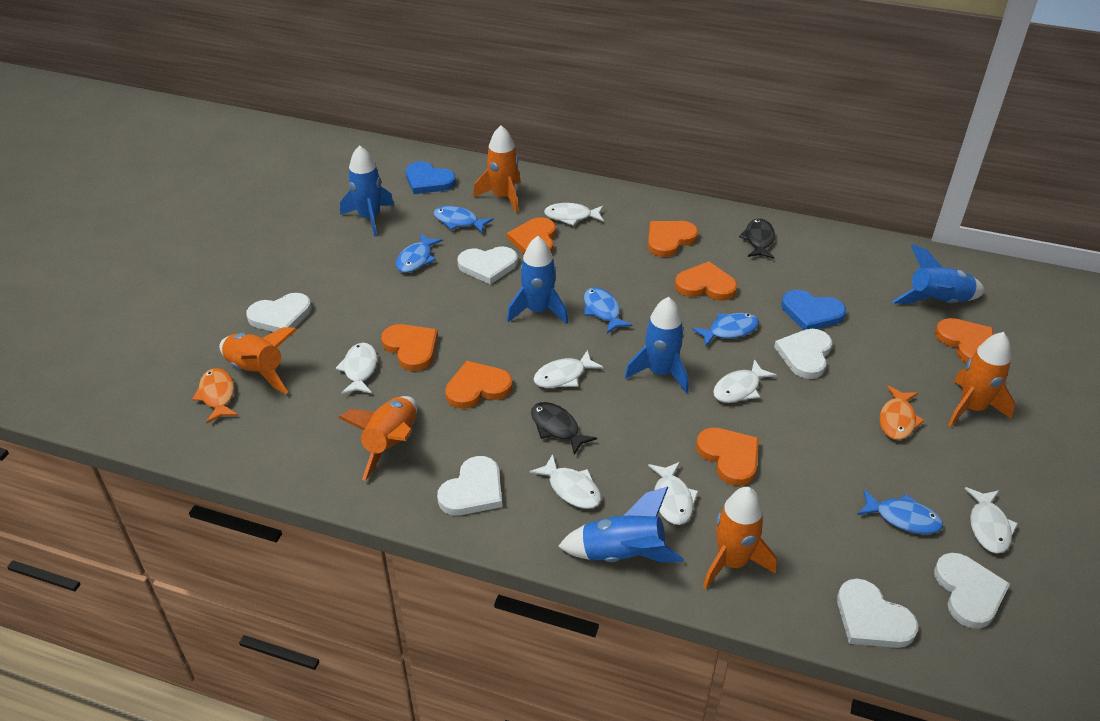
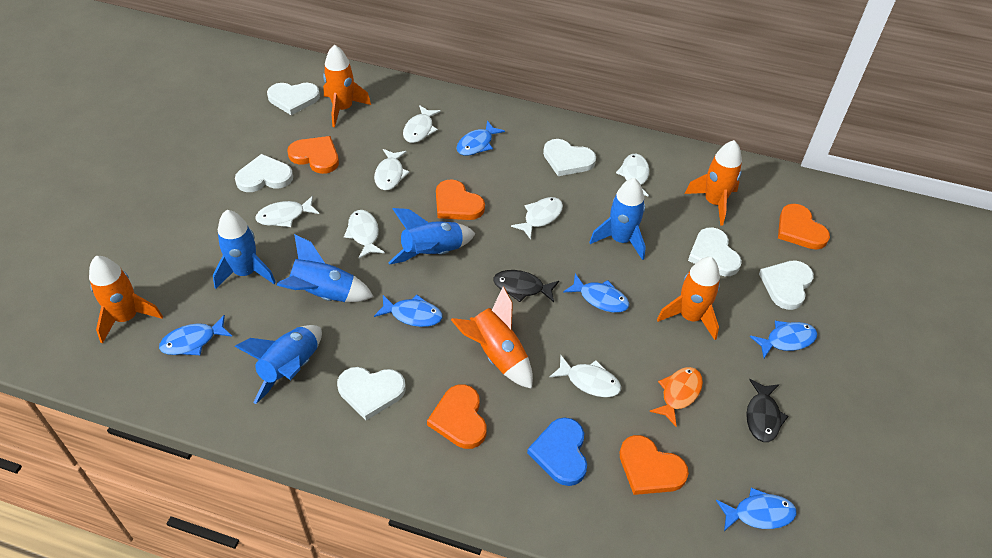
blue fish: [396,233,443,273] [434,206,494,233] [584,287,633,334] [692,313,759,346] [857,490,943,534] = 5 -> [159,315,232,355] [374,295,443,327] [456,120,505,156] [563,273,629,313] [716,488,797,531] [750,321,817,358] = 6
blue heart: [406,161,456,194] [782,290,846,330] = 2 -> [527,417,587,486] = 1
orange fish: [192,368,238,423] [880,385,925,440] = 2 -> [649,367,703,427] = 1
orange heart: [381,324,438,371] [445,361,513,409] [507,217,556,254] [648,221,698,257] [675,261,737,301] [696,428,759,486] [935,318,994,363] = 7 -> [287,136,339,174] [427,384,487,449] [436,179,485,220] [619,435,689,495] [778,204,830,250] = 5

